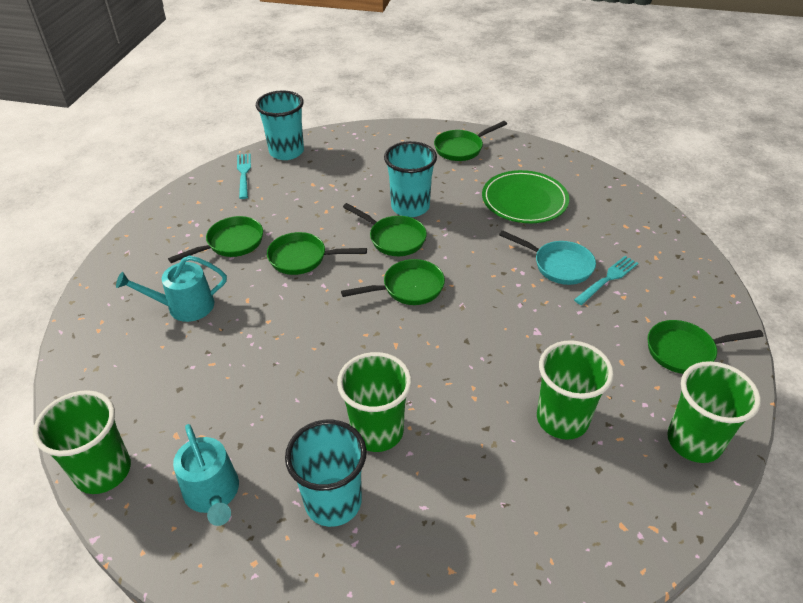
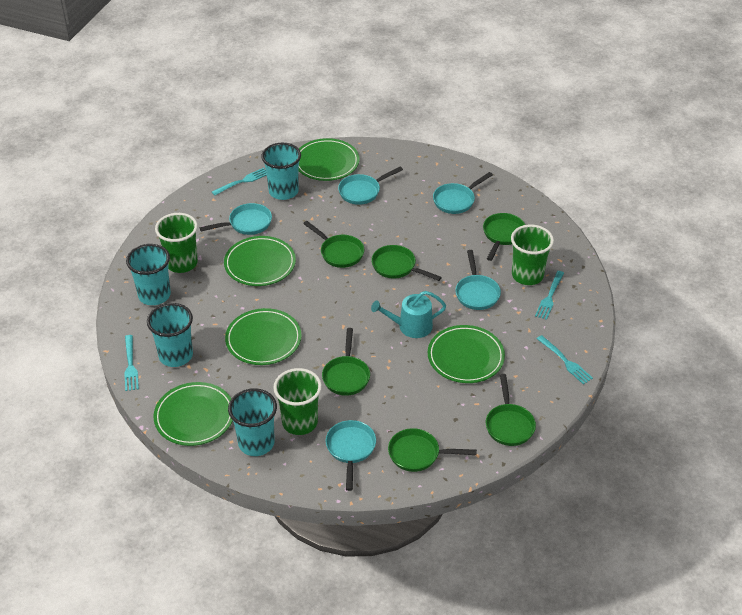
green cup: [33,390,131,494] [337,352,412,452] [537,340,614,440] [667,361,761,463] = 4 -> [155,213,198,273] [273,368,322,435] [511,224,554,285] = 3
green plate: [482,170,569,223] = 1 -> [153,382,233,446] [224,236,296,286] [225,308,302,365] [298,138,359,181] [428,325,505,383] = 5
turquoise cup: [256,90,304,160] [285,420,367,527] [384,141,437,217] = 3 -> [126,244,171,305] [147,303,193,367] [228,388,277,456] [261,143,301,200] = 4
turquoise fork: [237,154,251,199] [574,256,638,305] = 2 -> [124,335,139,391] [212,168,267,196] [535,271,564,320] [537,335,593,385] = 4
turquoise pan: [499,230,596,285] = 1 -> [200,203,272,235] [326,420,376,491] [338,167,403,205] [433,172,493,214] [455,250,501,310] = 5
turquoise watering can: [116,255,227,322] [173,424,239,526] = 2 -> [371,291,446,338] = 1

